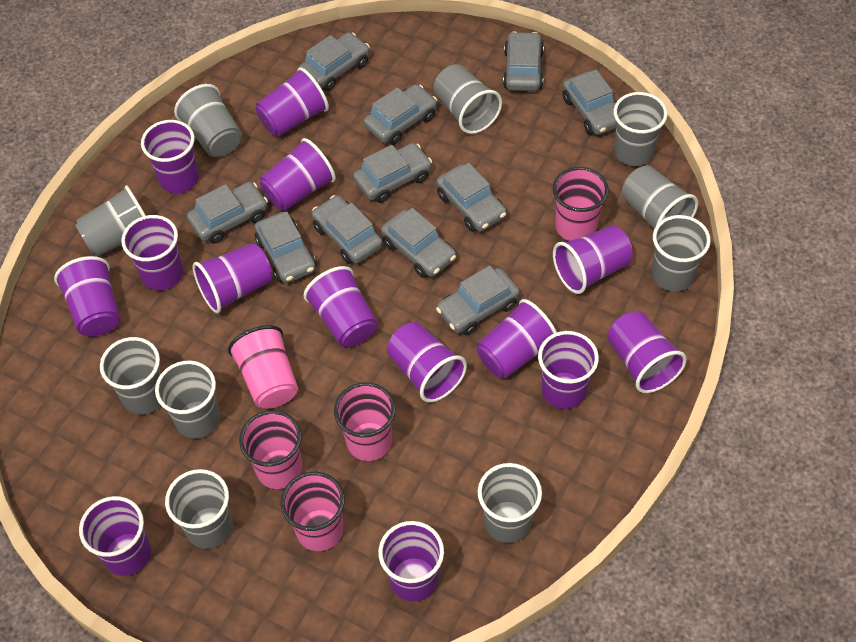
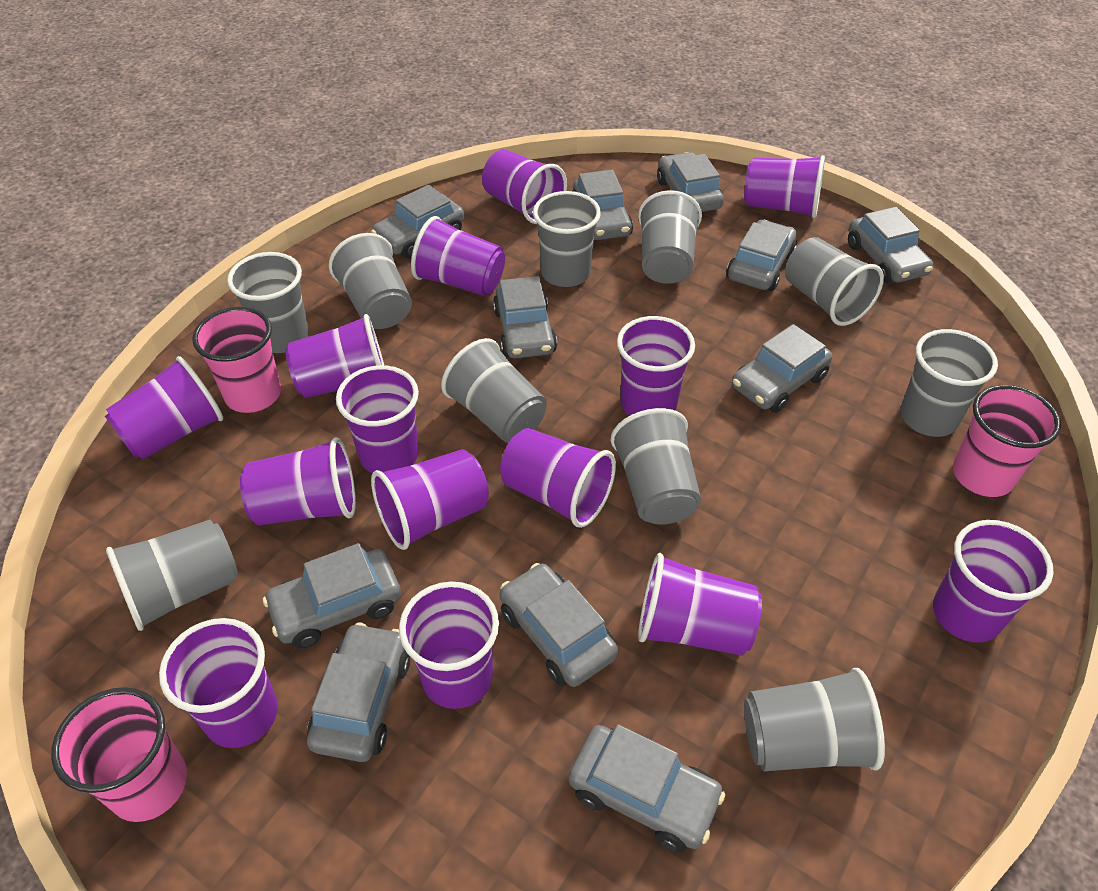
pink cup: [228,325,298,409] [239,410,302,489] [281,472,345,551] [334,382,396,461] [553,167,609,241] = 5 -> [51,687,187,822] [192,307,281,413] [953,385,1061,497] = 3

